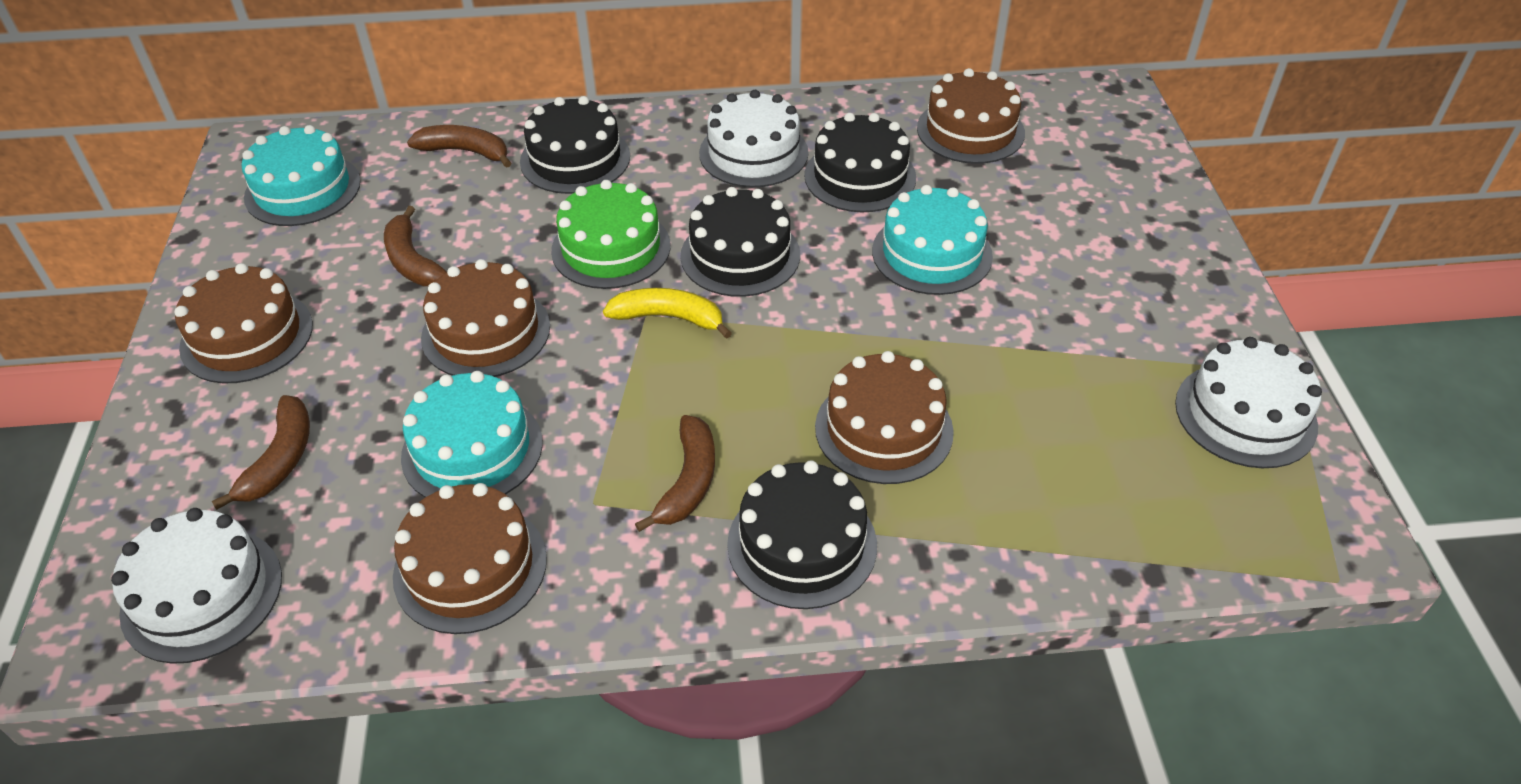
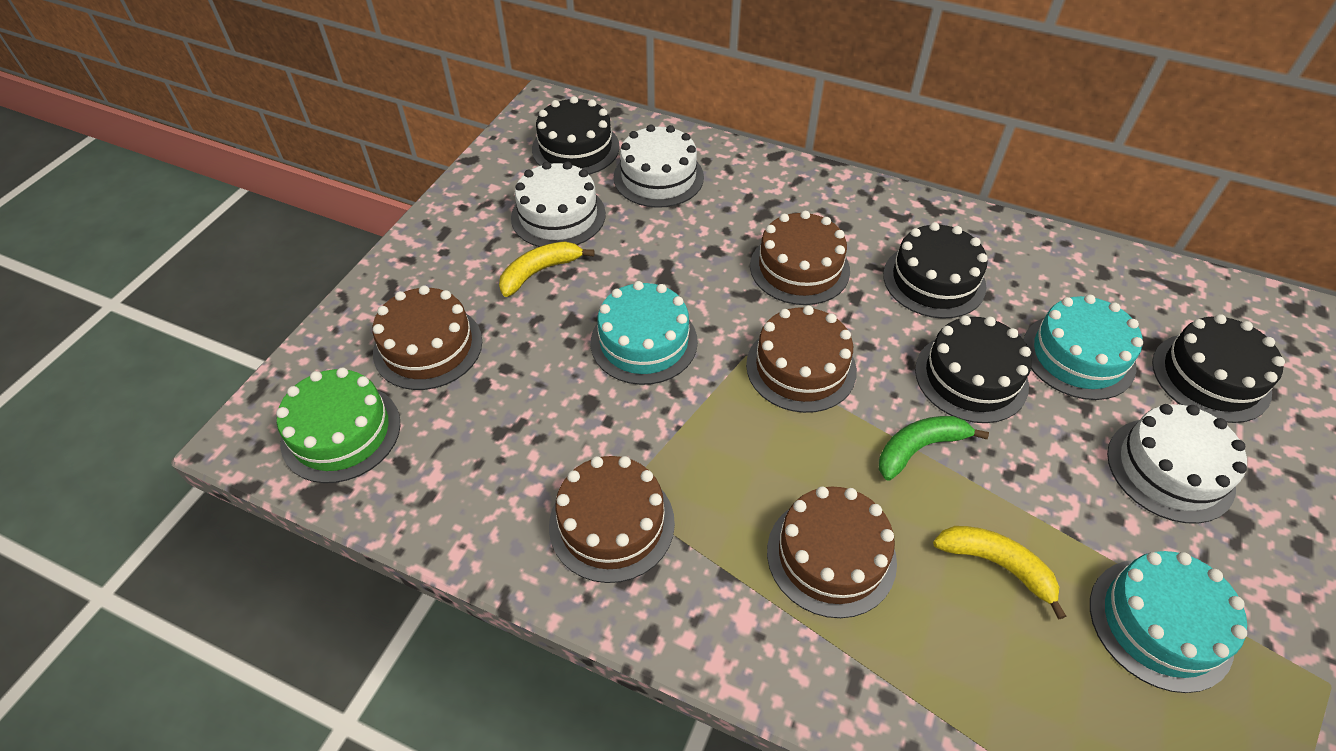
brown banana: [212,395,310,510] [384,206,447,286] [407,125,511,168] [635,415,715,532] = 4 -> none = 0
green banana: none = 0 -> [879,416,989,481] = 1
yellow banana: [603,288,732,339] = 1 -> [499,241,595,297] [933,526,1066,620] = 2

